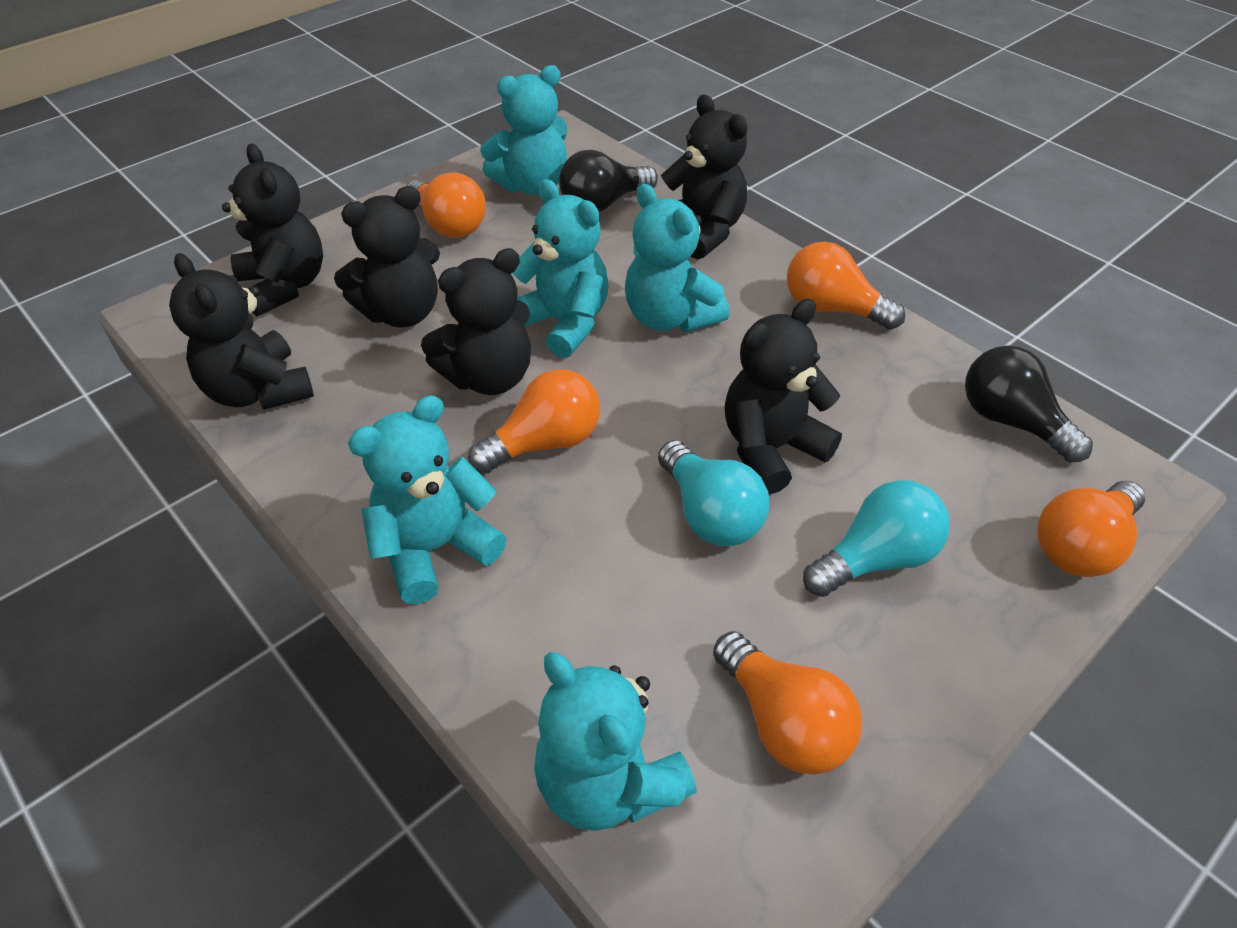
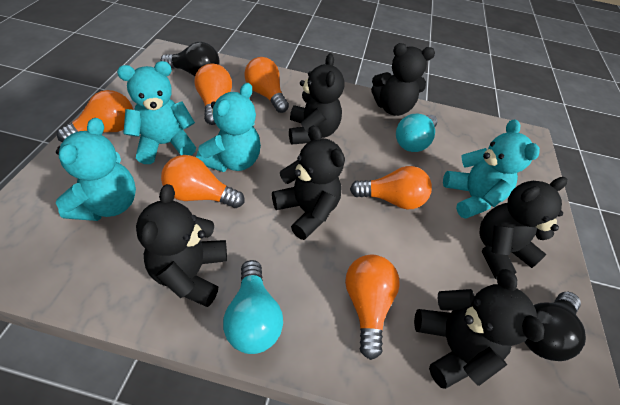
orange light bulb: [407,173,486,238] [468,369,600,474] [713,631,862,774] [787,241,905,330] [1037,481,1145,577] = 5 -> [57,90,133,142] [161,155,244,208] [194,64,232,125] [244,57,289,113] [345,255,400,360] [350,166,432,209] = 6
turquoise teddy bear: [348,395,507,604] [480,65,567,195] [513,179,609,358] [534,652,697,831] [625,184,729,332] = 5 -> [56,118,136,221] [117,61,196,164] [196,83,261,172] [443,119,540,219] = 4

